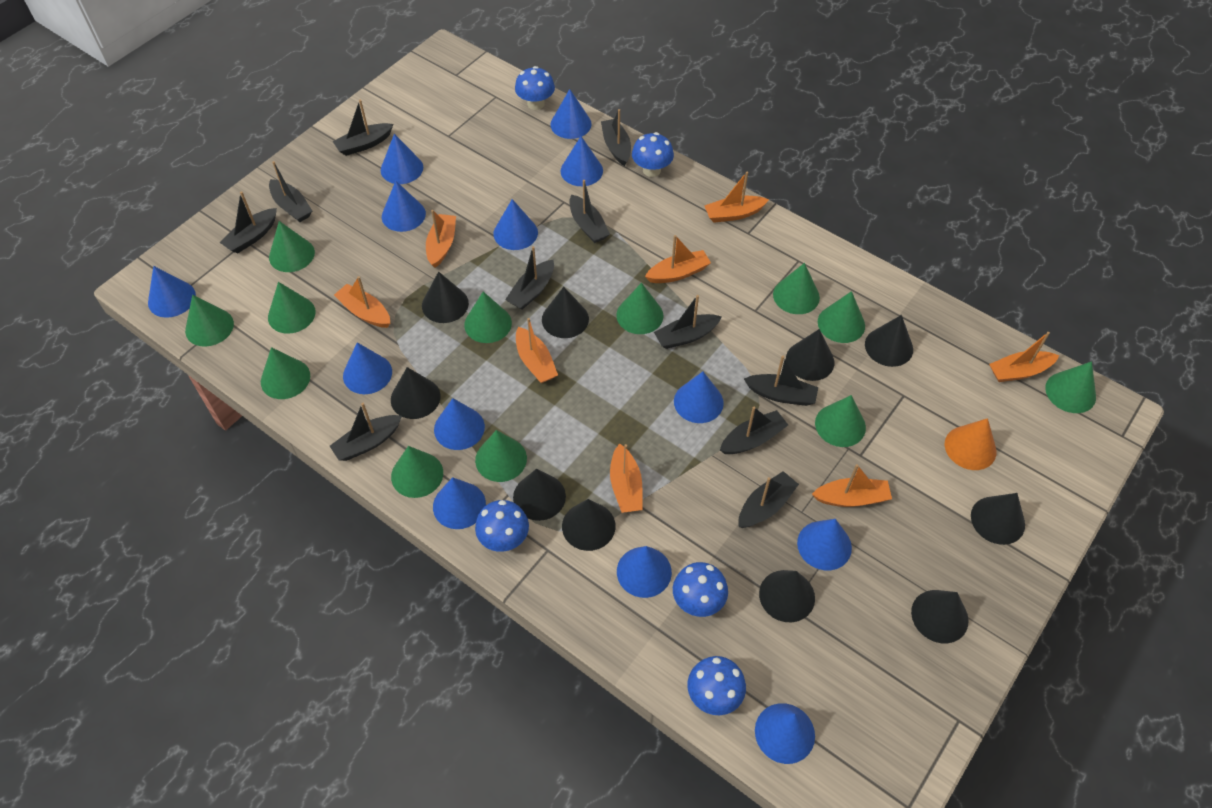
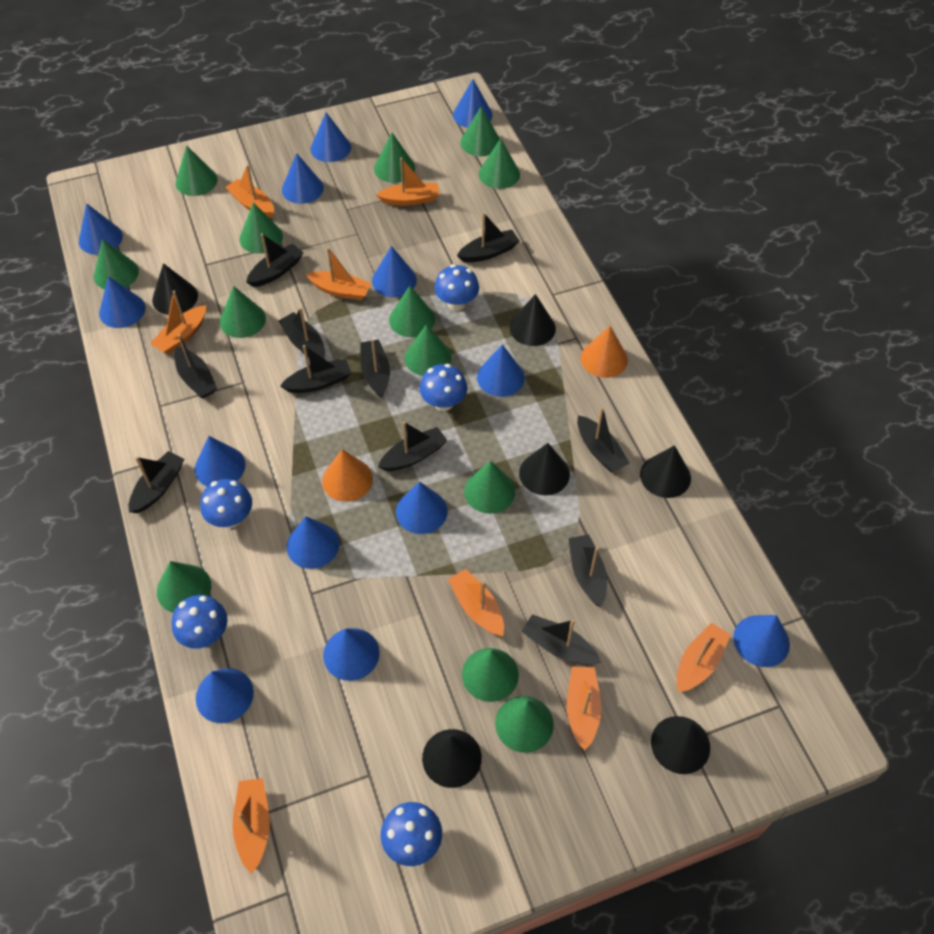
black cone: [391,367,441,419] [422,271,469,323] [513,469,566,521] [542,287,589,338] [562,499,616,551] [759,570,815,622] [786,329,834,381] [865,315,913,367] [911,590,969,643] [971,493,1025,545] = 10 -> [152,263,198,315] [422,729,482,788] [510,294,556,346] [519,443,570,495] [640,445,691,498] [651,716,710,774] = 6
green cone: [185,295,234,347] [261,347,310,399] [268,282,316,334] [269,221,315,272] [391,446,443,498] [464,292,512,343] [475,430,527,482] [616,283,664,334] [773,263,820,314] [815,395,866,447] [818,291,865,343] [1045,361,1096,413] = 12 -> [94,239,139,289] [157,561,211,612] [176,145,218,196] [220,286,266,338] [239,202,283,254] [374,133,415,183] [389,286,435,337] [405,324,452,376] [460,107,500,156] [462,648,519,702] [464,461,515,513] [479,138,520,189] [495,696,554,753] = 13
orange cone: [945,418,997,470] = 1 -> [322,449,373,502] [581,326,628,378] = 2

